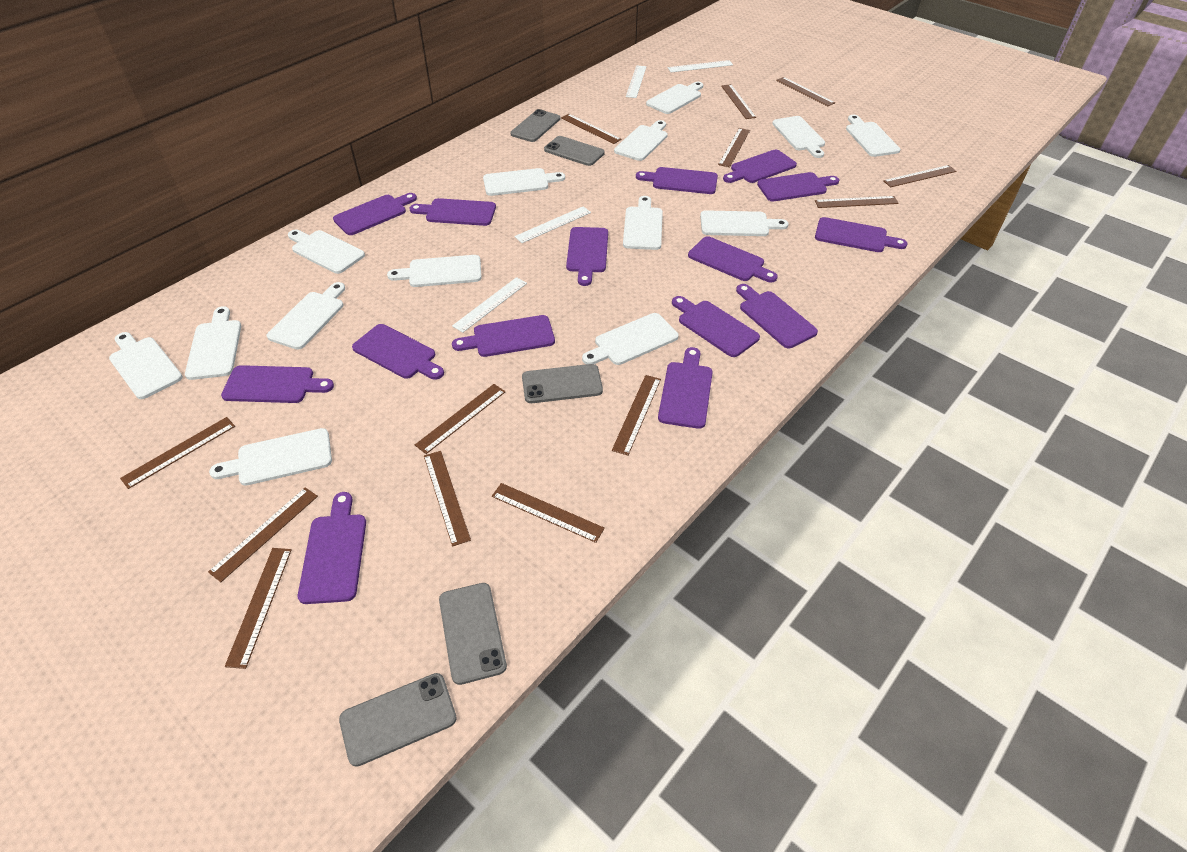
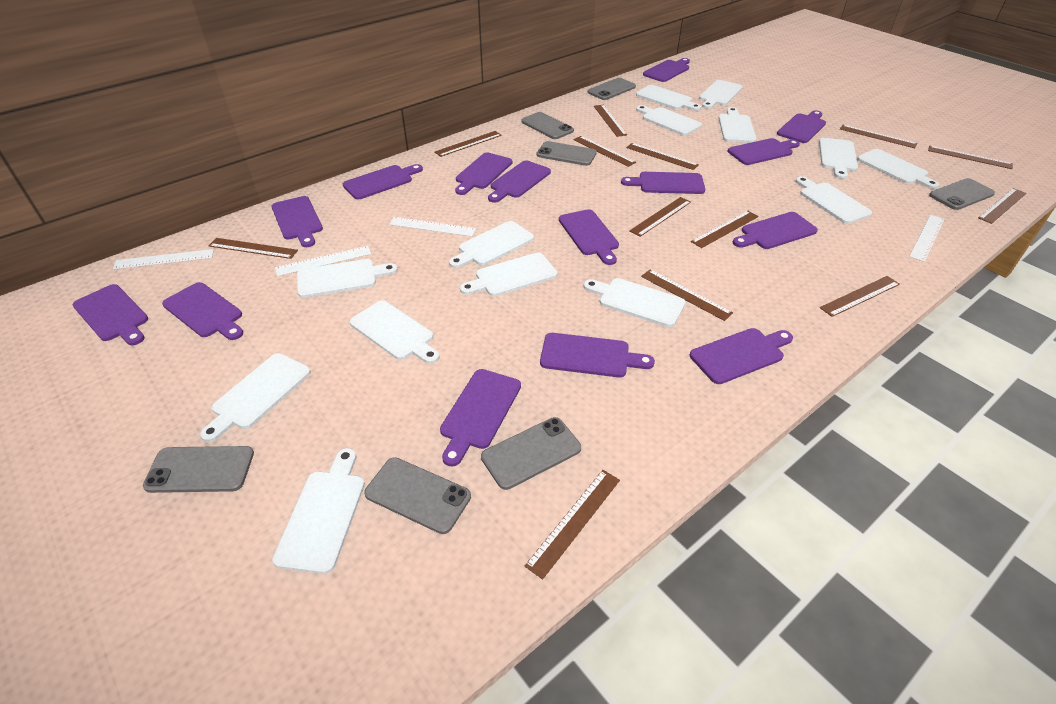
grey phone: [339,673,457,767] [439,583,507,685] [511,109,560,142] [522,364,603,403] [544,136,605,166] = 5 -> [143,446,254,493] [364,457,471,534] [481,417,581,490] [521,112,574,139] [537,141,597,166] [588,78,636,100] [929,178,995,210] = 7

